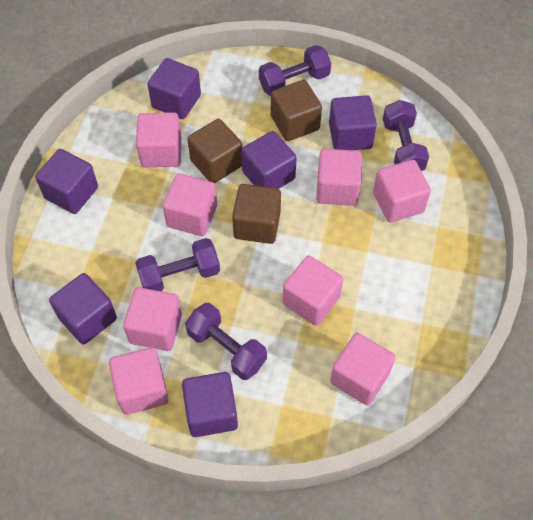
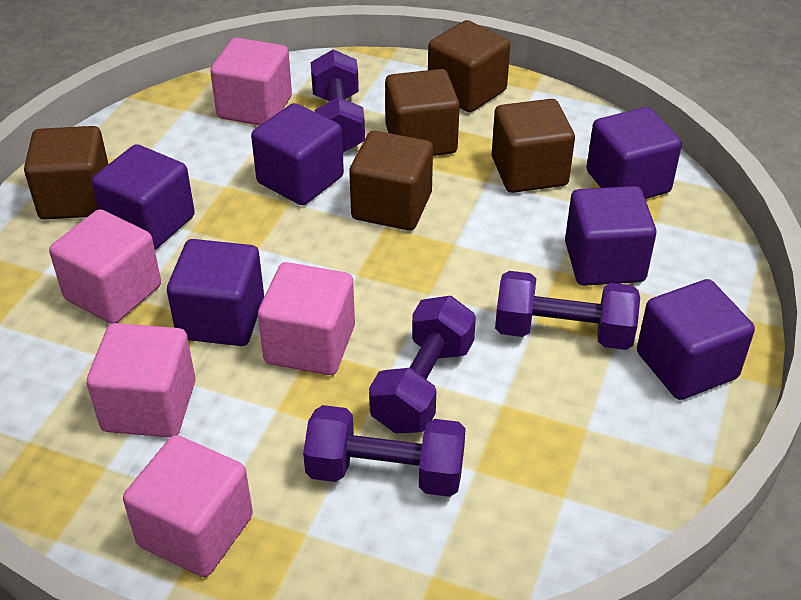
brown cube: [187,119,243,183] [232,184,281,244] [271,80,322,141] = 3 -> [24,126,108,220] [349,131,433,230] [385,69,460,156] [428,20,510,112] [492,99,575,193] = 5
pink cube: [109,347,169,415] [123,287,182,351] [136,112,181,167] [163,174,217,236] [282,256,343,326] [316,149,362,206] [330,333,395,405] [373,160,431,222] = 8 -> [49,209,161,324] [87,323,195,438] [123,435,253,577] [210,38,292,125] [258,262,355,375] = 5

